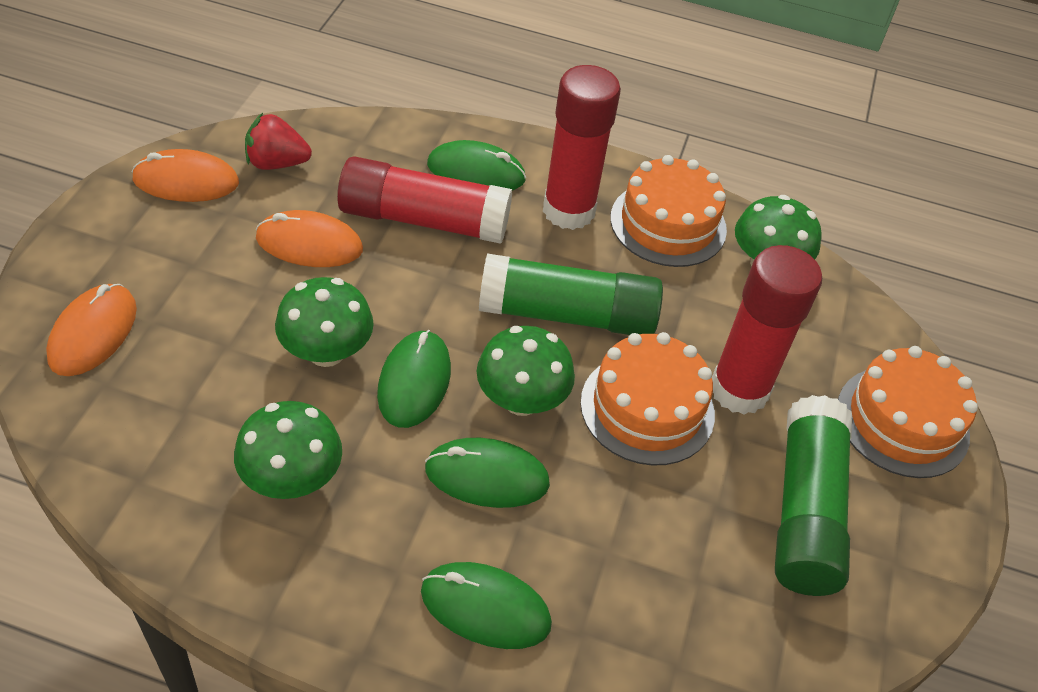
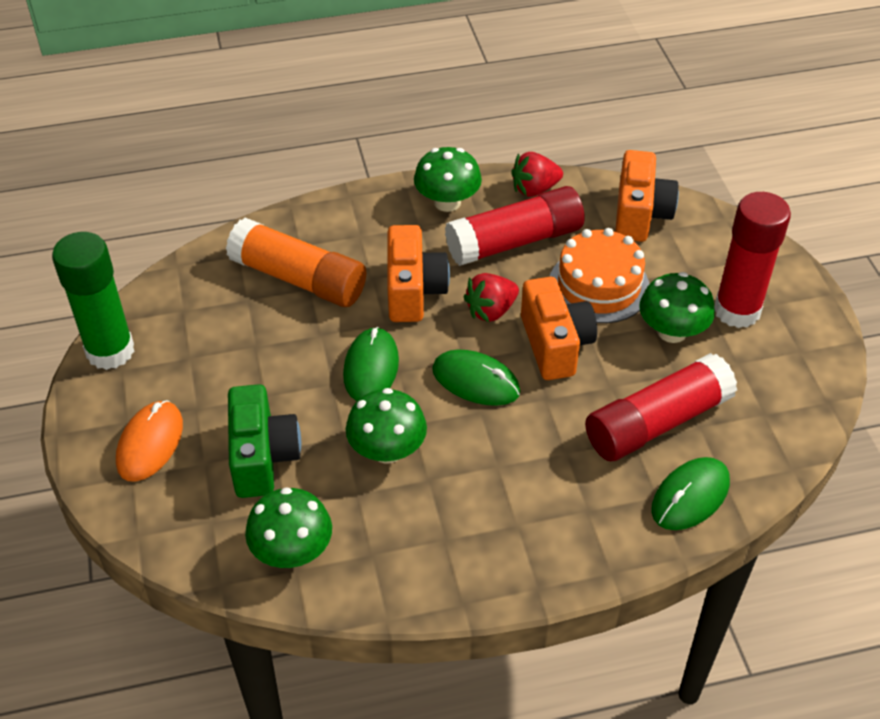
green camera: none = 0 -> [228,384,301,498] = 1
green glue stick: [479,254,663,335] [775,395,852,596] = 2 -> [52,232,134,370] = 1
green mouse: [377,330,451,428] [421,562,552,649] [425,438,550,508] [427,140,526,190] = 4 -> [343,327,399,401] [432,350,520,406] [651,457,730,530] = 3
orange cake: [580,332,715,466] [610,155,727,267] [838,346,978,478] = 3 -> [550,228,649,323] = 1
orange camera: none = 0 -> [387,225,450,322] [521,277,597,380] [615,150,679,242] = 3
orange glue stick: none = 0 -> [226,218,366,307] = 1
orange mouse: [46,284,137,376] [132,149,239,202] [256,210,363,267] = 3 -> [116,400,183,482] = 1
red strawberry: [245,113,312,170] = 1 -> [464,273,519,322] [511,152,563,197] = 2

